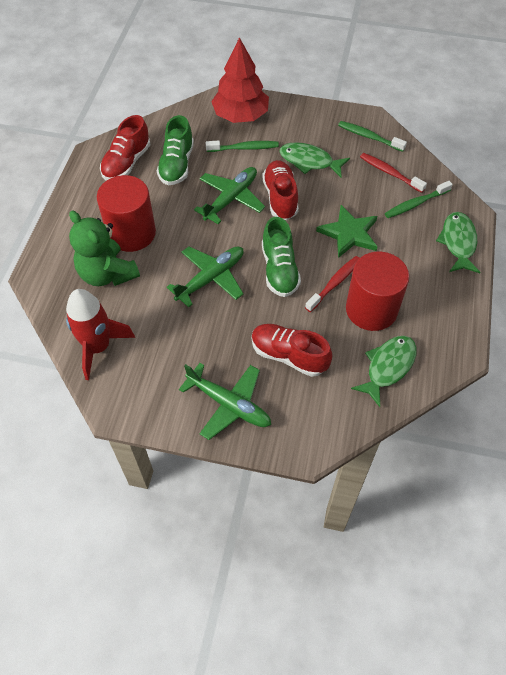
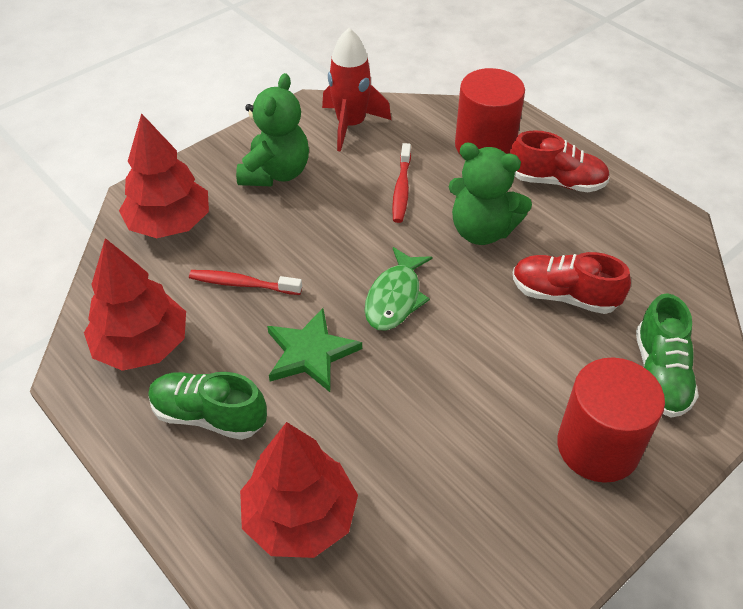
green fish: [279,142,350,177] [351,336,417,407] [436,212,480,273] = 3 -> [365,247,432,331] = 1
green plane: [167,246,244,308] [179,363,271,440] [194,167,265,224] = 3 -> none = 0
green teddy bear: [69,210,140,286] = 1 -> [236,73,309,186] [449,143,532,245] = 2
green toothbrush: [206,140,279,152] [338,121,407,152] [385,181,453,218] = 3 -> none = 0
red shoe: [100,115,150,180] [252,324,333,377] [262,160,299,220] = 3 -> [510,130,610,192] [513,252,631,314] = 2
red tree: [211,37,269,123] = 1 -> [84,238,186,371] [119,113,209,238] [240,422,358,558] = 3

